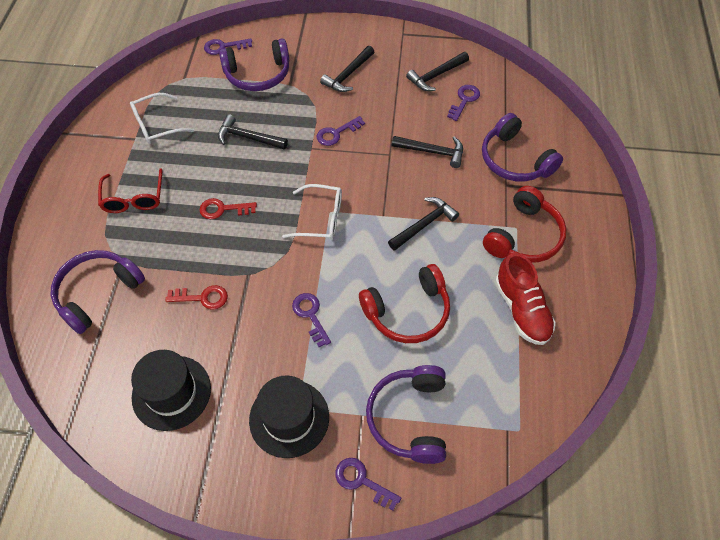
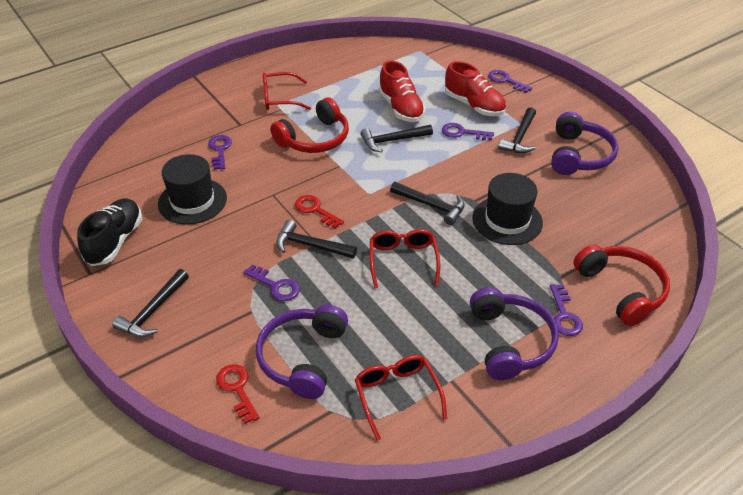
black shoe: none = 0 -> [77,199,142,266] = 1
purple headphones: [51,250,145,334] [219,39,289,91] [366,365,446,464] [482,113,563,182] = 4 -> [256,304,348,399] [470,287,559,380] [551,112,619,175] = 3
red glasses: [98,168,162,213] = 1 -> [263,72,311,110] [355,355,447,441] [370,229,440,288] = 3
red shoe: [495,253,556,345] = 1 -> [379,60,426,122] [445,61,506,116] = 2
white glasses: [130,93,194,144] [282,184,342,240] = 2 -> none = 0

